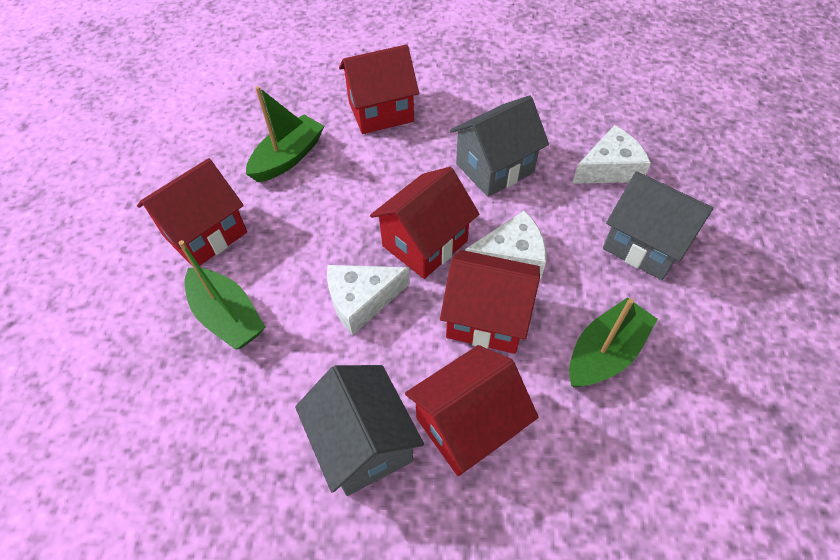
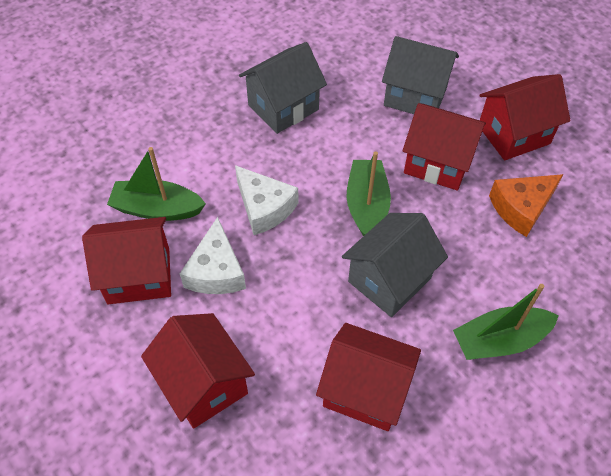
orange cheese: none = 0 -> [489,174,563,237] = 1
white cheese: [327,265,410,335] [465,210,546,279] [572,125,651,184] = 3 -> [180,217,246,294] [235,165,298,235] = 2

